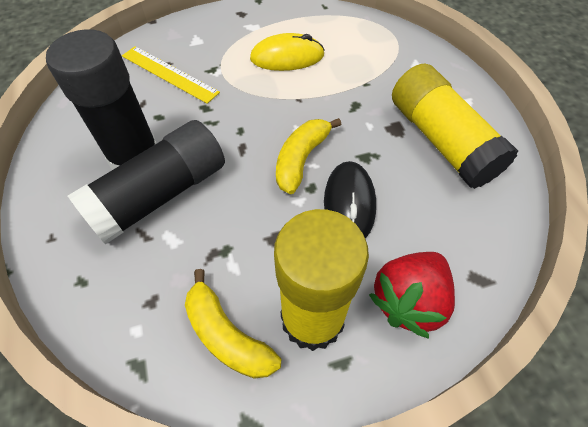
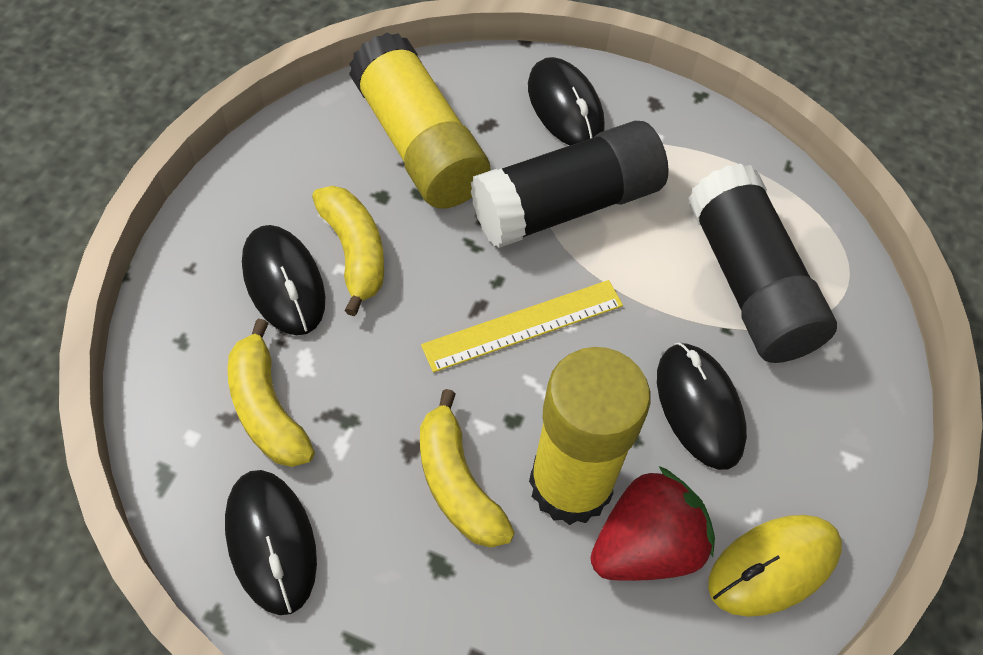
black mouse: [324,161,376,239] = 1 -> [225,470,317,615] [242,225,325,335] [528,57,605,146] [657,342,747,470] = 4
yellow banana: [185,269,281,379] [276,118,342,194] = 2 -> [228,319,315,467] [312,186,384,316] [420,389,515,548] = 3

